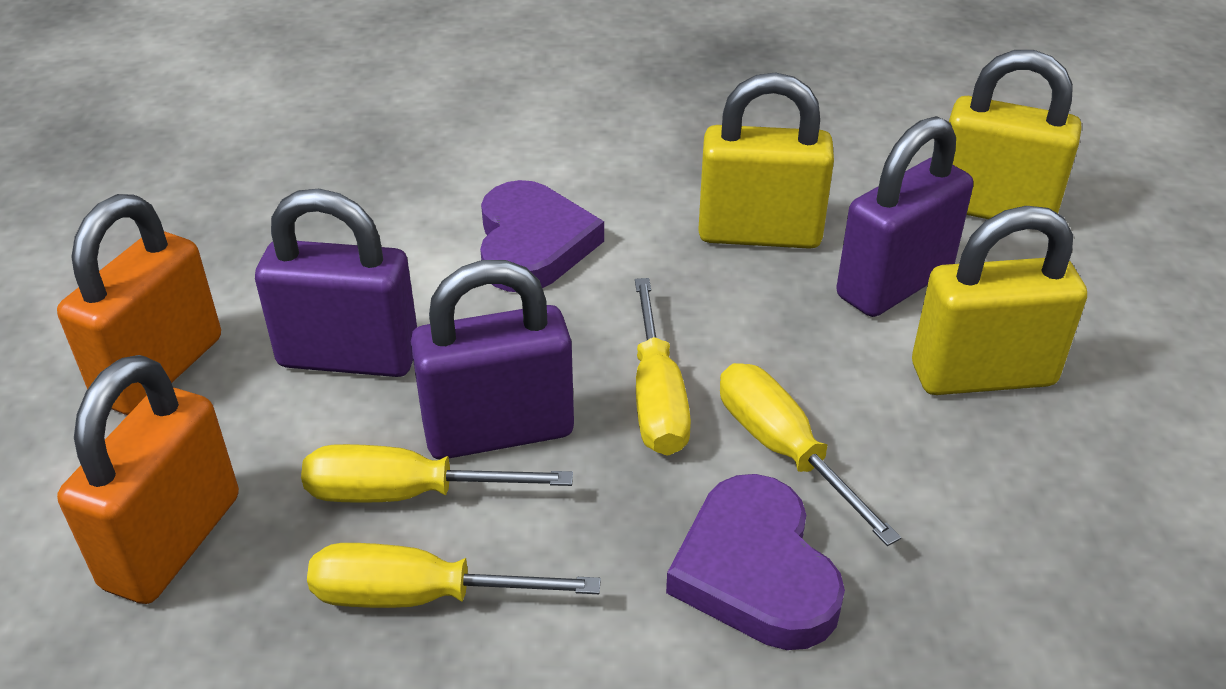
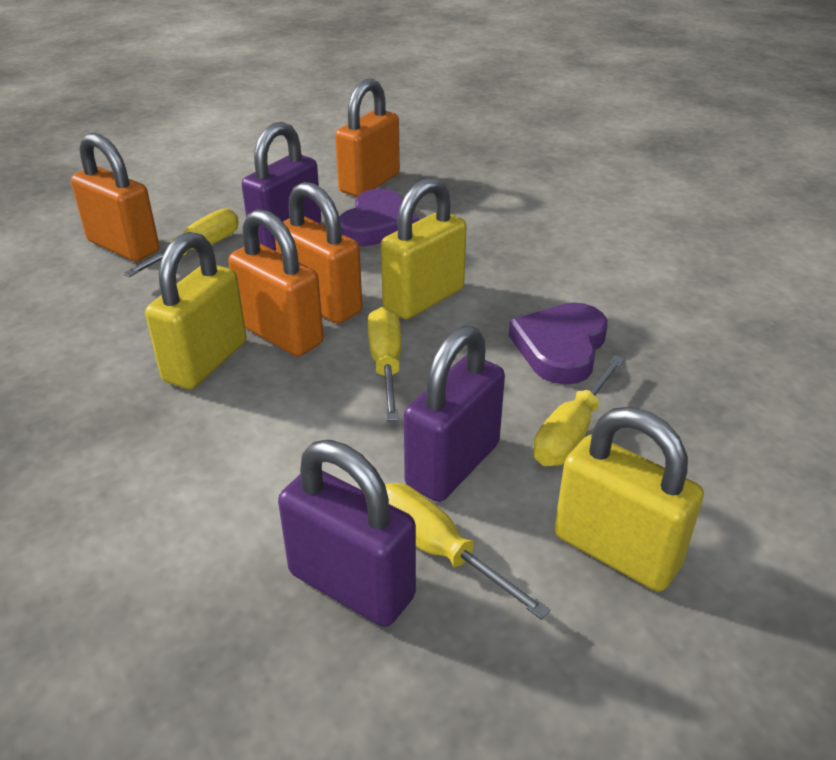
orange padlock: [57,194,221,415] [57,355,239,604] = 2 -> [71,133,159,262] [228,209,324,357] [275,182,362,324] [335,78,400,197] = 4

